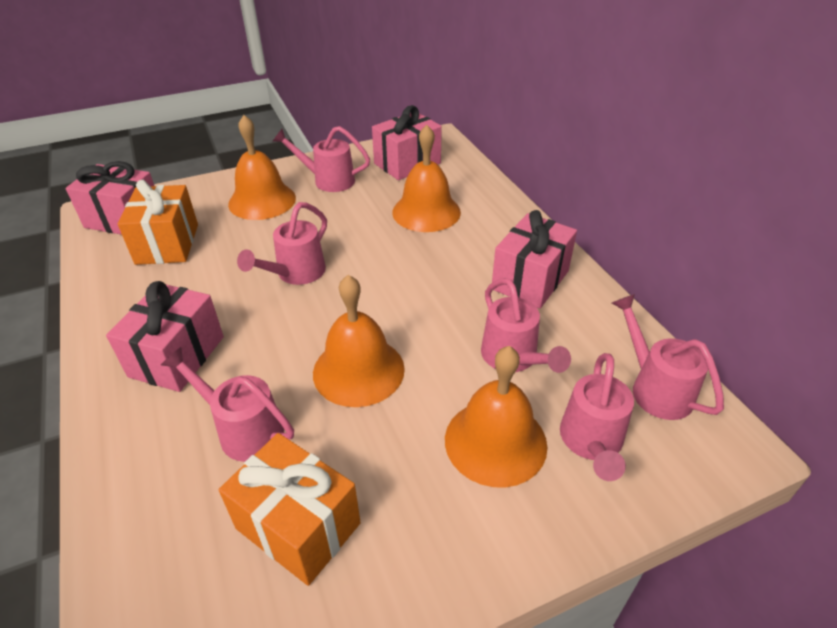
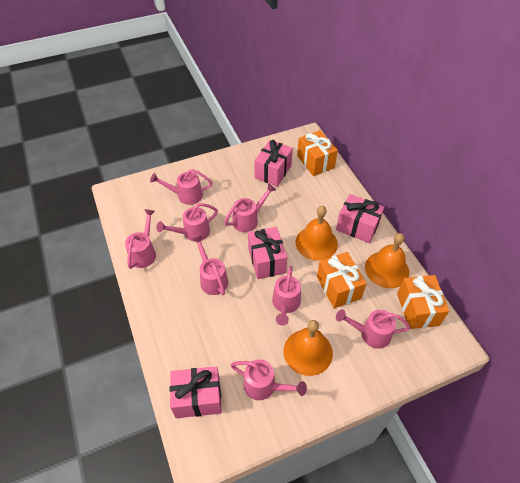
orange bell: [228,115,296,220] [313,275,405,407] [392,125,461,232] [445,346,547,488] = 4 -> [284,320,333,376] [296,206,338,261] [365,233,409,288] = 3
orange gift: [118,180,198,265] [219,433,361,586] = 2 -> [297,130,338,176] [317,252,367,308] [397,275,449,329] = 3
pink watering can: [161,347,294,462] [237,202,327,285] [273,126,370,192] [481,278,571,373] [560,353,634,481] [612,294,724,420] = 6 -> [125,209,156,269] [150,169,212,205] [157,203,218,242] [192,235,228,295] [224,184,276,232] [231,359,307,400] [272,266,301,326] [336,309,411,349] = 8

